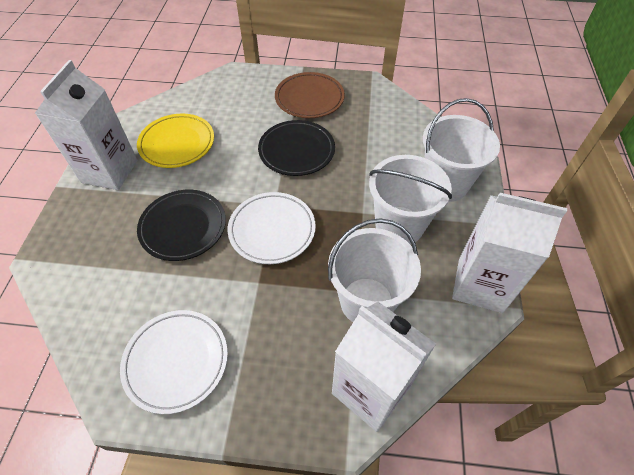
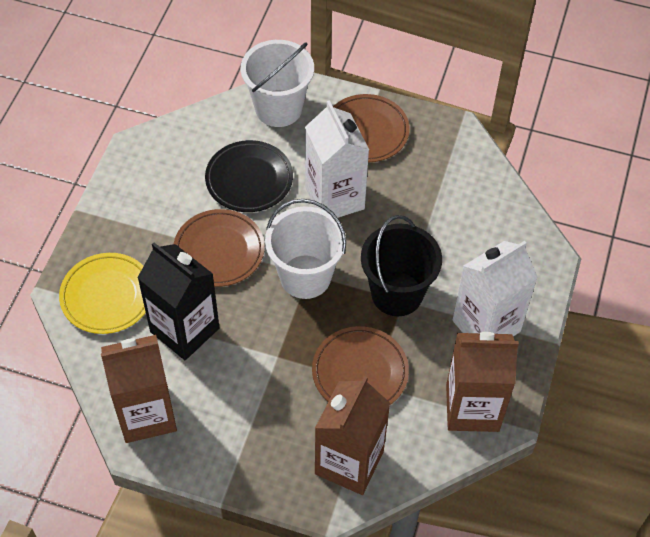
black bucket: none = 0 -> [361,215,442,316] = 1
black carton: none = 0 -> [137,243,220,360] = 1
black plate: [137,190,226,261] [258,120,335,176] = 2 -> [205,140,293,212] = 1
brown carton: none = 0 -> [101,335,177,443] [315,376,390,495] [446,332,519,432] = 3
brown plate: [275,72,345,118] = 1 -> [174,209,265,287] [312,326,409,405] [333,94,410,162] = 3
white bucket: [328,218,421,322] [369,155,452,245] [423,98,500,202] = 3 -> [241,40,314,127] [265,199,346,299] = 2
white carton: [35,60,138,190] [332,302,436,432] [452,193,567,313] = 3 -> [305,100,369,218] [452,241,538,336] = 2
white plate: [120,310,228,414] [228,192,316,264] = 2 -> none = 0

